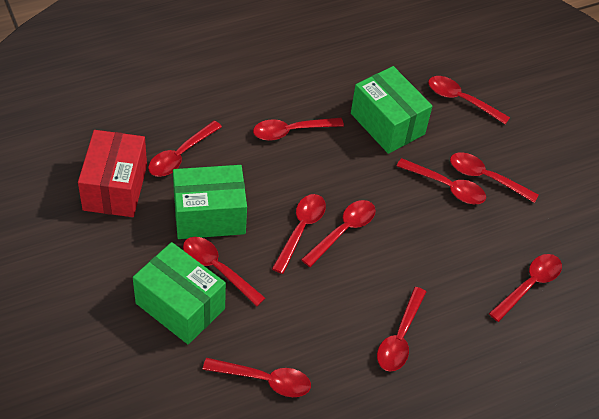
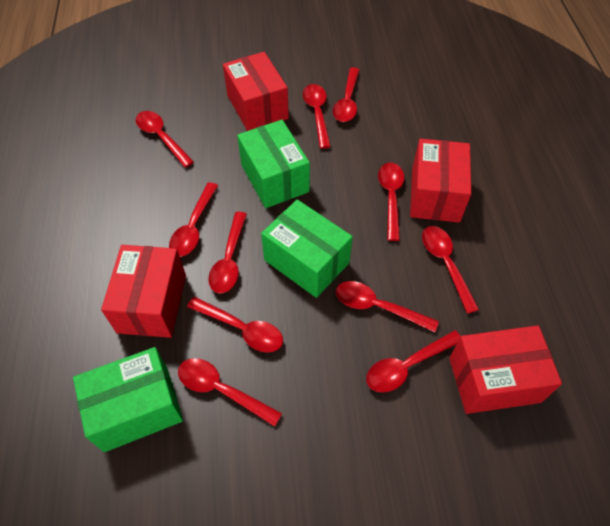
red box: [78,130,147,217] = 1 -> [101,245,186,338] [223,52,289,131] [410,139,471,223] [449,325,562,414] = 4

